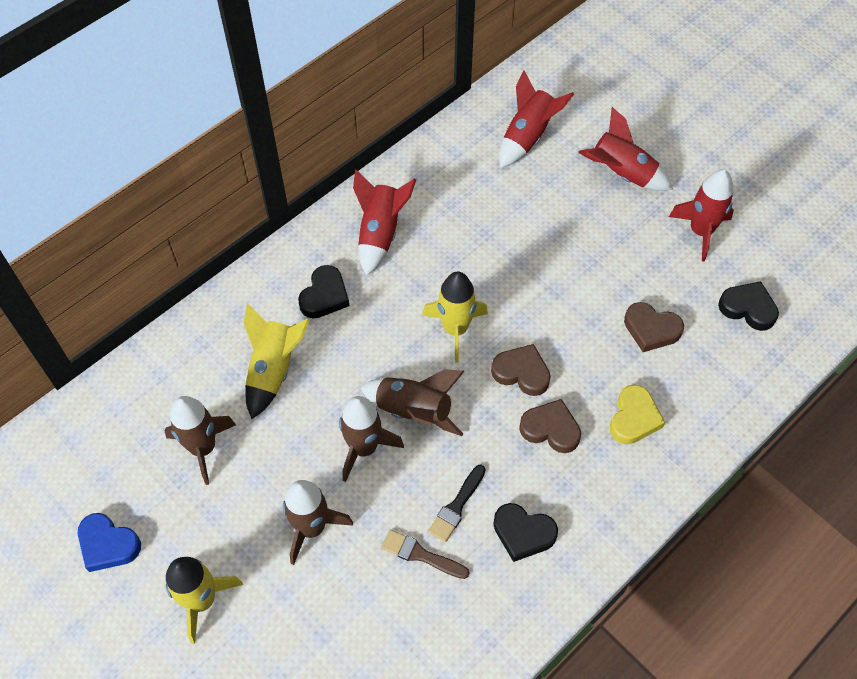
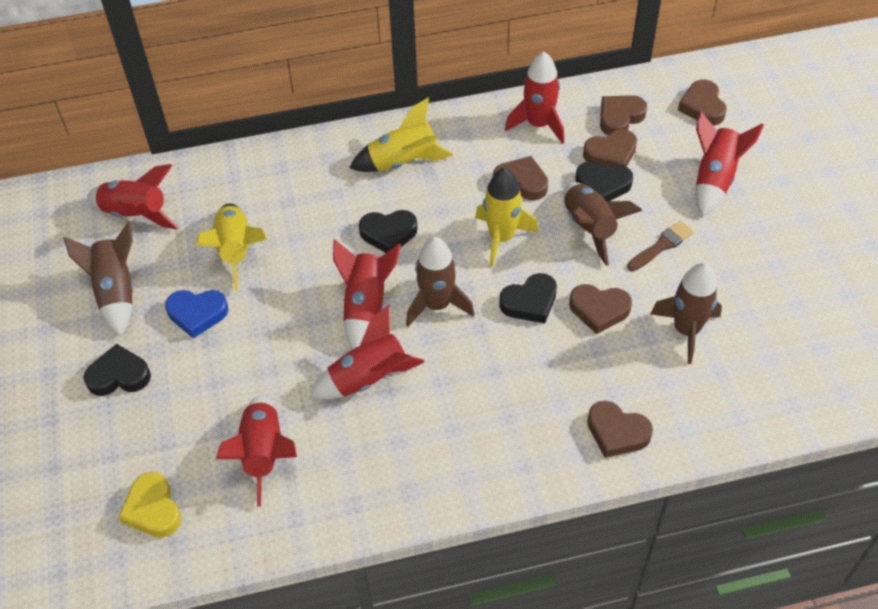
black brush: [428,465,486,542] = 1 -> none = 0
black heart: [298,265,349,319] [493,503,558,562] [718,282,779,331] = 3 -> [83,344,151,396] [359,210,418,253] [499,273,557,323] [575,161,633,201] = 4
brown heart: [491,344,551,396] [519,399,581,453] [624,302,684,352] = 3 -> [493,156,548,201] [569,284,632,334] [583,129,637,167] [587,401,653,458] [600,95,647,135] [678,80,727,126] = 6
red rocket: [353,169,417,276] [499,71,574,168] [578,107,673,191] [669,169,734,261] = 4 -> [87,164,179,230] [216,396,297,507] [310,305,425,400] [333,239,401,349] [505,52,565,144] [696,111,764,216] = 6

